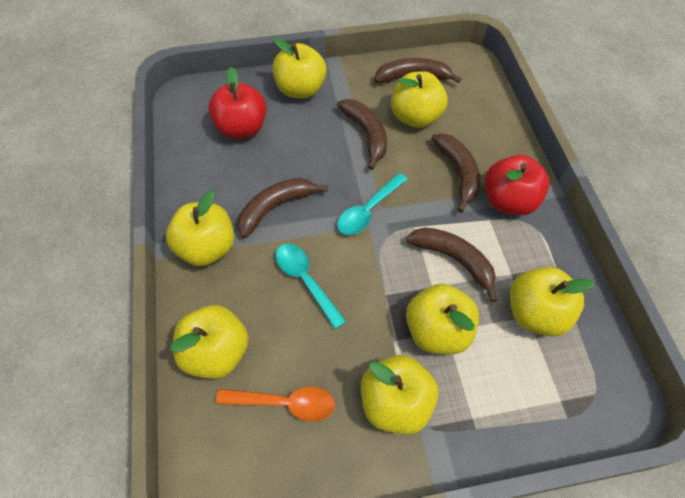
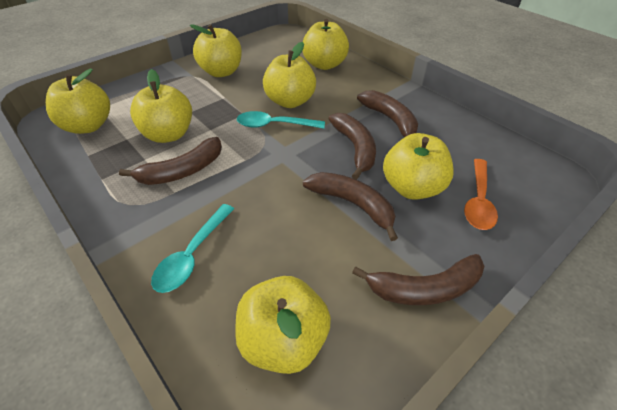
red apple: [208,67,267,139] [485,155,549,216] = 2 -> none = 0

